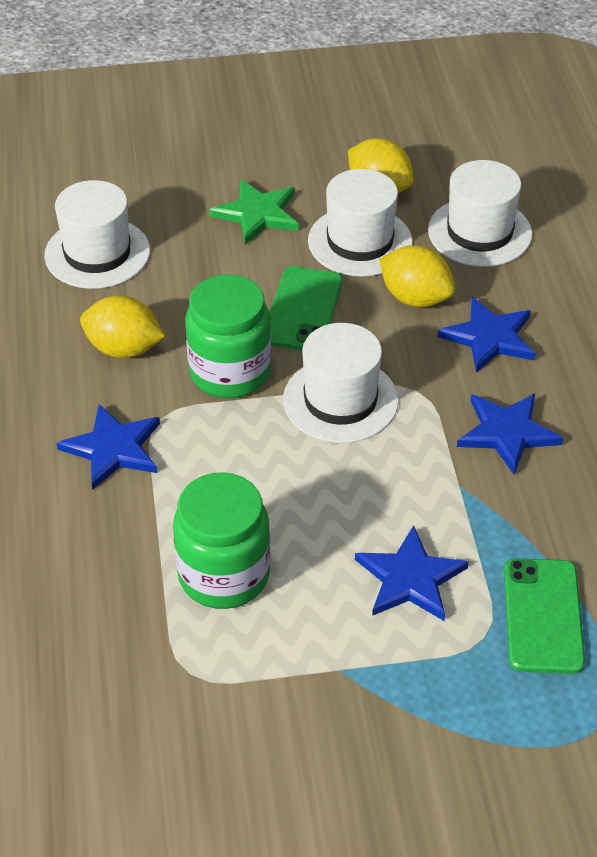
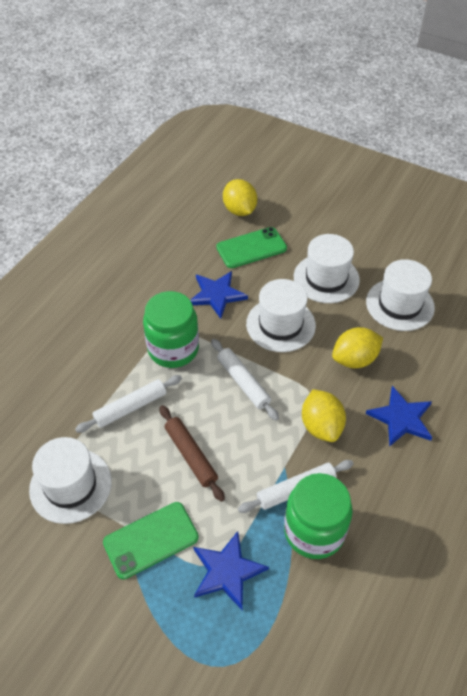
blue star: [57,404,160,490] [355,525,469,621] [438,297,535,373] [457,393,564,474] = 4 -> [190,271,248,319] [193,531,269,610] [366,386,433,447] = 3
brown rolling pin: none = 0 -> [159,405,225,502] = 1
green star: [209,179,299,245] = 1 -> none = 0
white rolling pin: none = 0 -> [75,375,182,433] [211,339,279,421] [238,460,354,513] = 3

